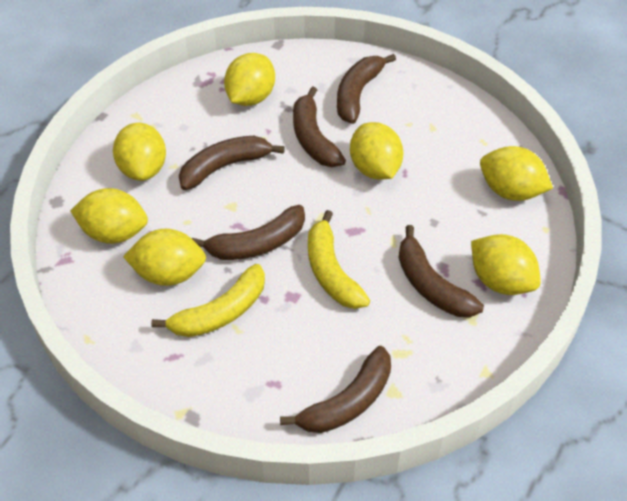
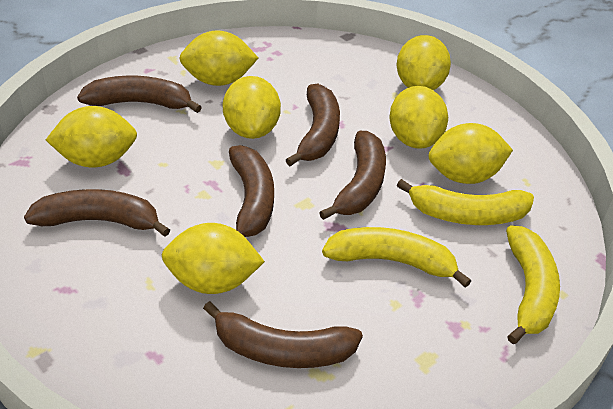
yellow banana: [151,264,265,337] [308,210,370,309] = 2 -> [322,227,471,288] [397,179,534,225] [506,225,560,344] = 3

